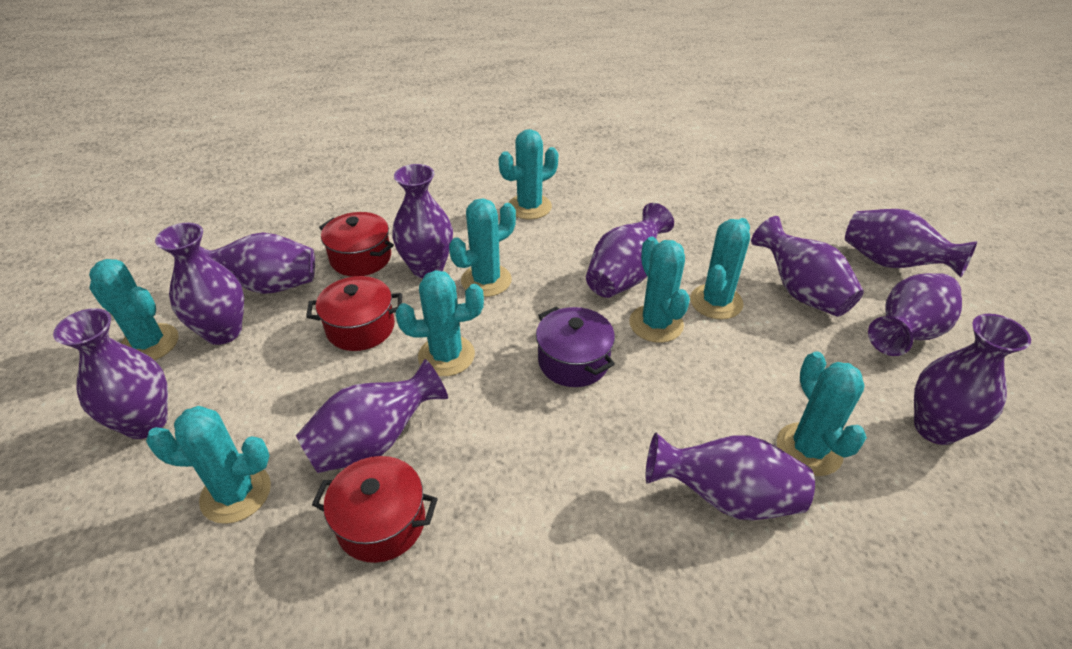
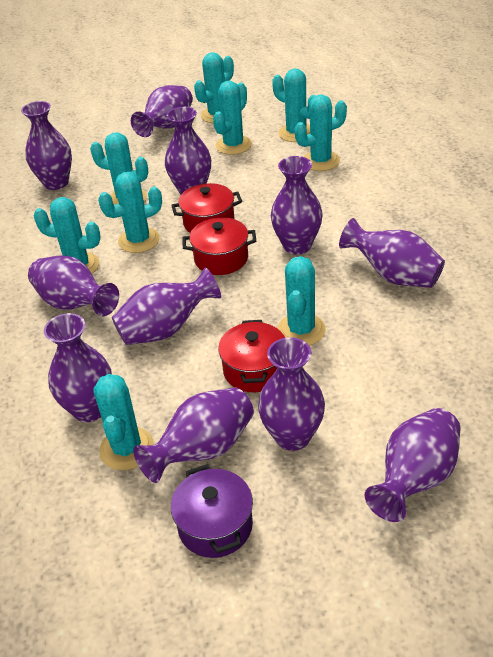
turquoise cactus: [89,259,179,361] [146,406,271,524] [396,270,484,376] [449,198,516,297] [499,129,558,220] [629,237,690,343] [690,218,750,320] [776,351,867,476] = 8 -> [33,197,101,274] [90,132,148,205] [93,374,154,470] [98,172,162,253] [194,52,234,123] [213,81,252,155] [272,69,316,142] [277,256,326,346] [295,95,347,171] = 9

